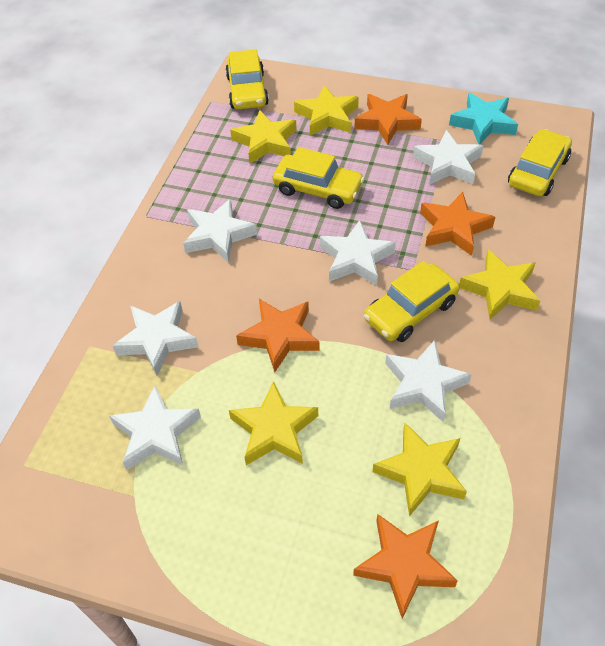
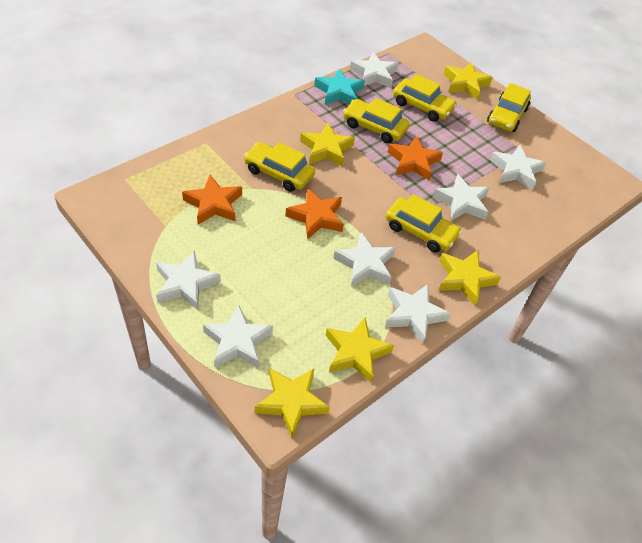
orange star: [236,298,320,372] [353,514,458,619] [354,94,422,145] [420,192,495,256] = 4 -> [182,175,242,225] [285,188,344,240] [388,136,443,181] = 3
white star: [109,385,201,470] [113,301,198,375] [183,199,257,263] [320,220,396,285] [385,340,472,422] [413,130,483,184] = 6 -> [156,251,221,310] [203,305,273,368] [333,232,396,287] [350,52,398,88] [385,284,451,344] [433,174,490,221] [490,145,546,190] = 7
yellow car: [225,49,269,109] [273,147,365,209] [364,261,460,342] [508,129,572,196] = 4 -> [244,142,315,192] [343,98,410,143] [386,194,462,252] [393,74,457,122] [487,83,531,132] = 5

